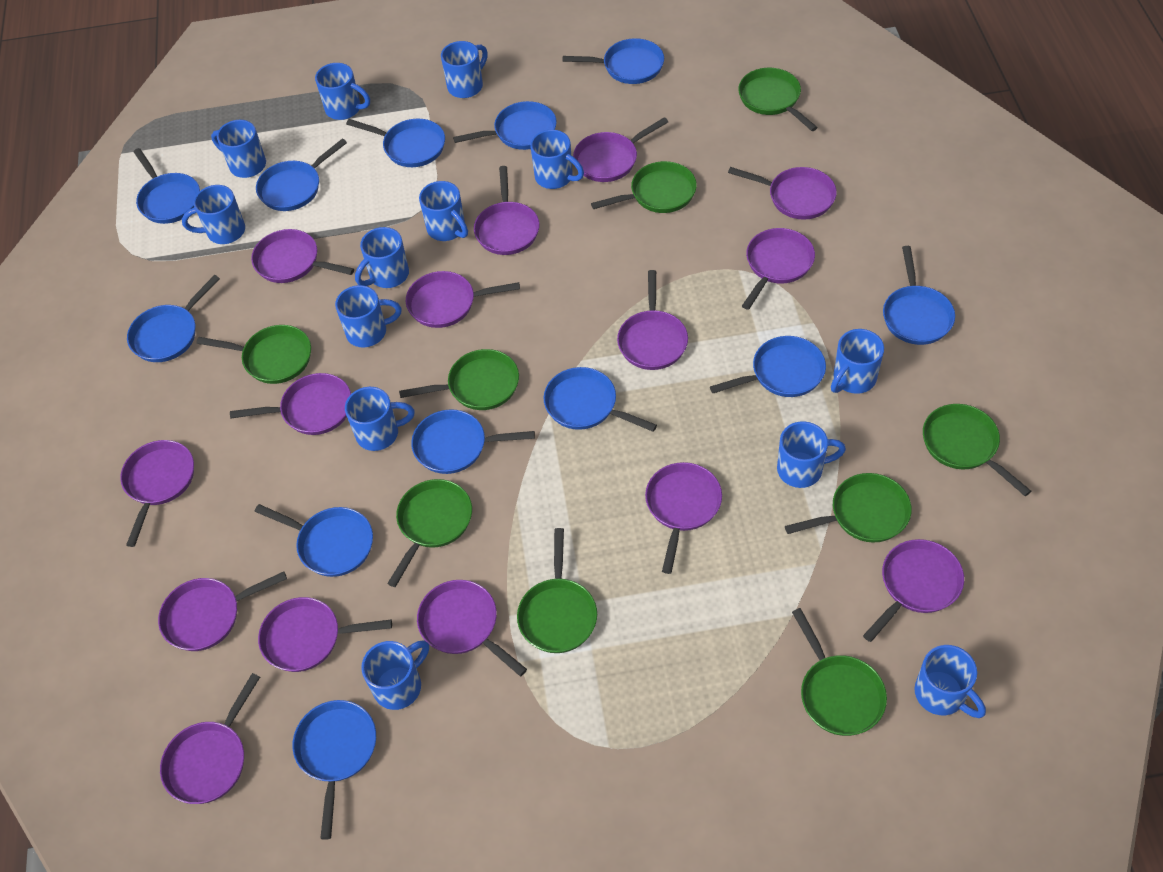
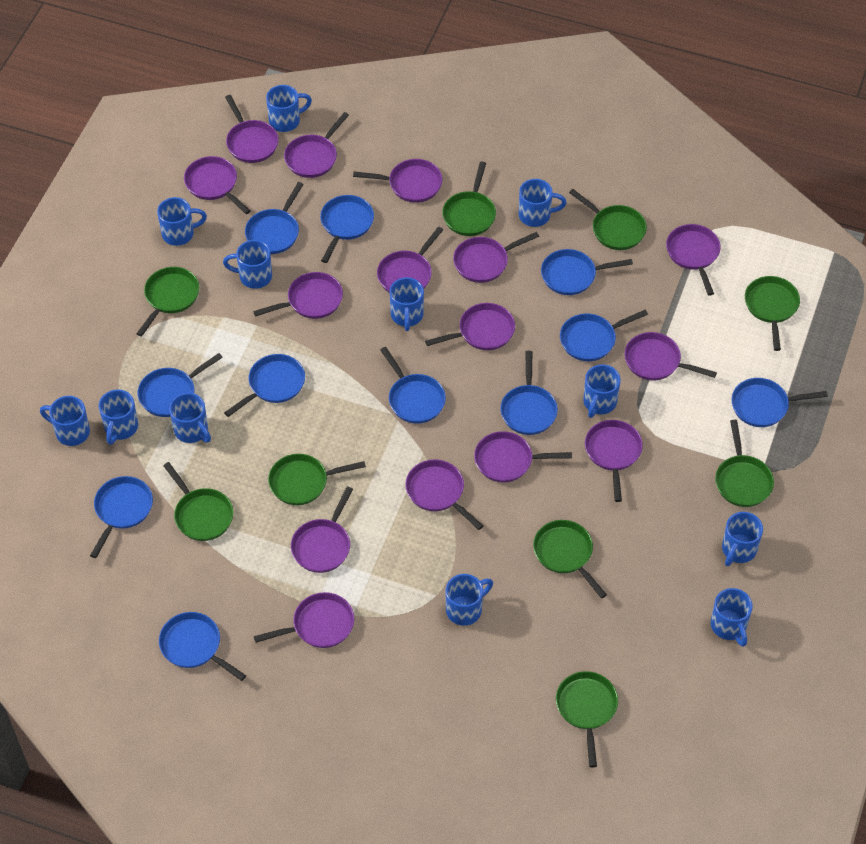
blue mug: [182,185,245,244] [211,120,266,178] [315,63,370,120] [335,285,402,347] [345,387,415,451] [355,227,409,288] [361,640,429,710] [419,181,468,241] [441,41,488,98] [530,130,584,189] [777,421,846,488] [831,329,884,394] [914,645,986,718] = 13 -> [40,396,90,446] [99,389,138,445] [157,197,207,246] [169,393,211,443] [223,240,272,289] [266,85,312,132] [389,277,424,331] [445,574,493,626] [519,179,567,227] [583,364,621,418] [711,588,753,647] [722,512,763,566] = 12
blue pan: [127,275,220,362] [134,148,200,224] [254,504,373,577] [256,139,347,211] [293,700,376,840] [346,119,445,167] [411,410,535,474] [453,101,557,150] [543,367,657,432] [563,38,664,84] [710,336,826,397] [883,246,955,345] = 12 -> [90,476,153,558] [138,353,223,417] [159,612,246,681] [224,354,305,417] [245,182,304,254] [320,195,374,263] [380,347,446,424] [500,351,558,435] [541,249,633,295] [560,310,648,361] [731,378,828,427] = 11

